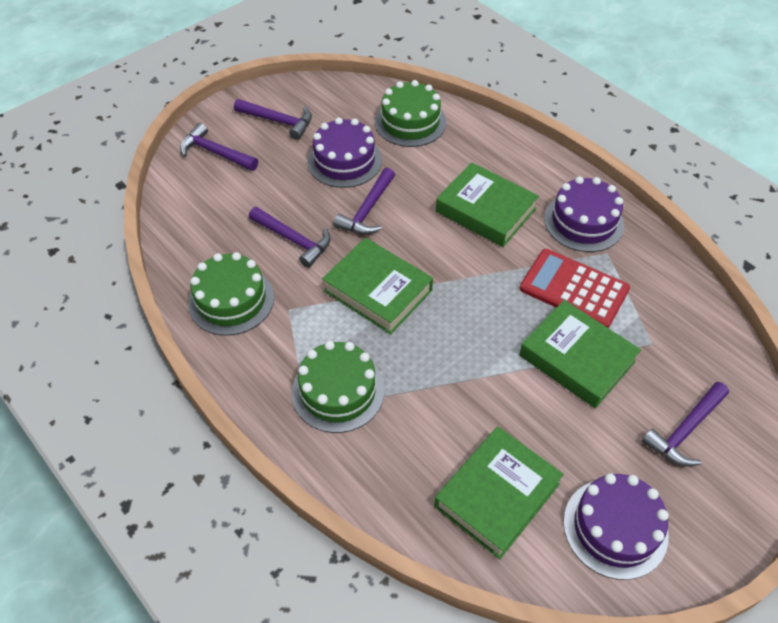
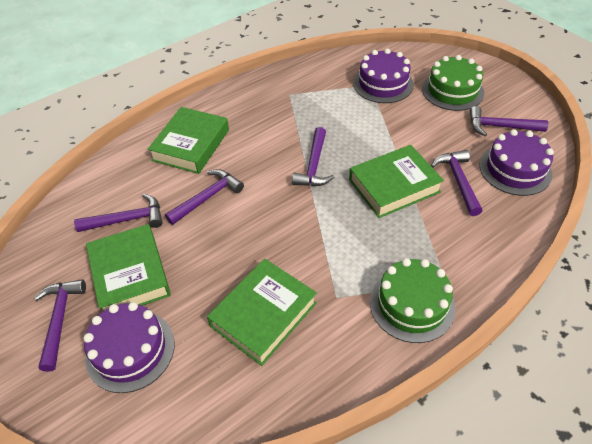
green cake: [188,252,274,336] [292,341,384,433] [375,80,446,147] = 3 -> [370,258,455,343] [422,55,484,111] = 2
purple hammer: [180,123,258,171] [234,99,312,140] [249,207,331,268] [333,168,395,235] [642,382,729,466] = 5 -> [34,279,86,372] [74,194,163,232] [165,169,244,225] [292,127,335,186] [431,150,482,216] [470,106,548,136] = 6
red calculator: [520,249,630,328] = 1 -> none = 0

